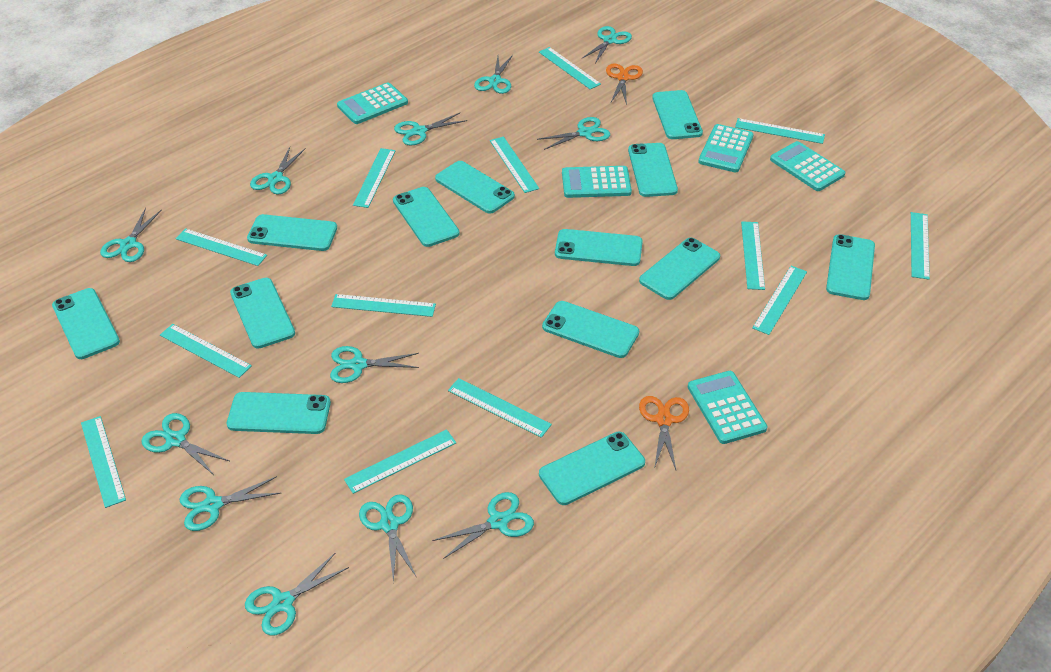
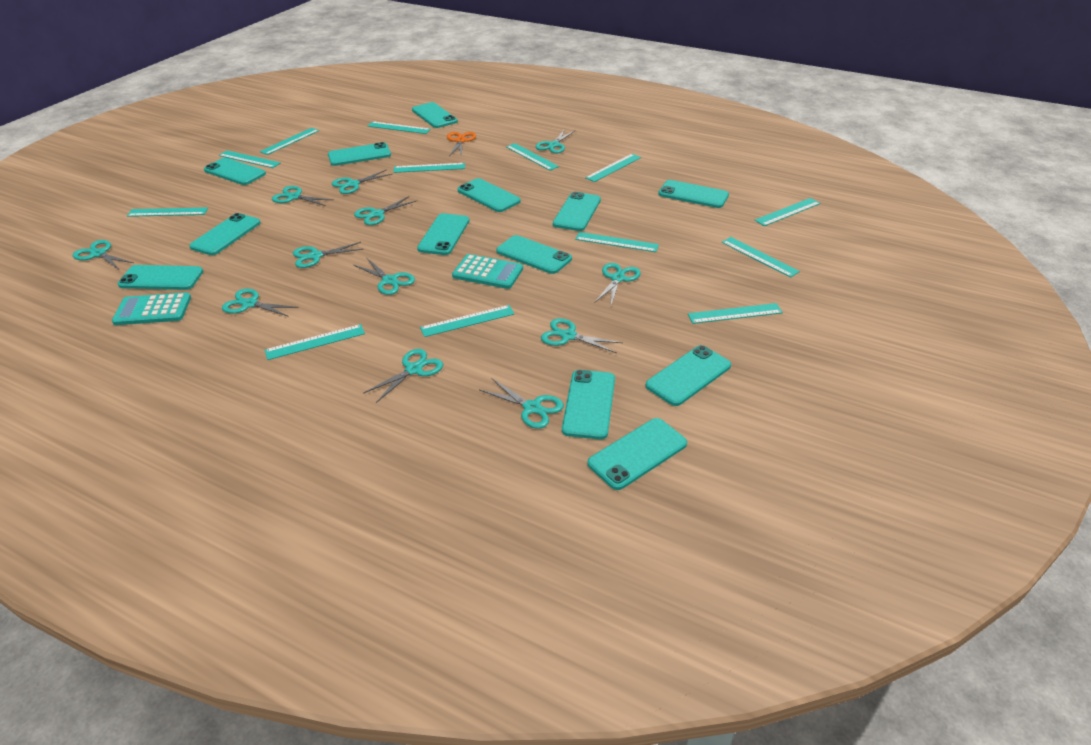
orange scissors: [606,64,643,105] [639,396,689,470] = 2 -> [447,132,476,156] = 1
turquoise calculator: [337,82,408,124] [562,166,632,198] [688,371,767,444] [698,124,754,172] [770,141,845,191] = 5 -> [112,292,191,325] [452,254,523,289] = 2

